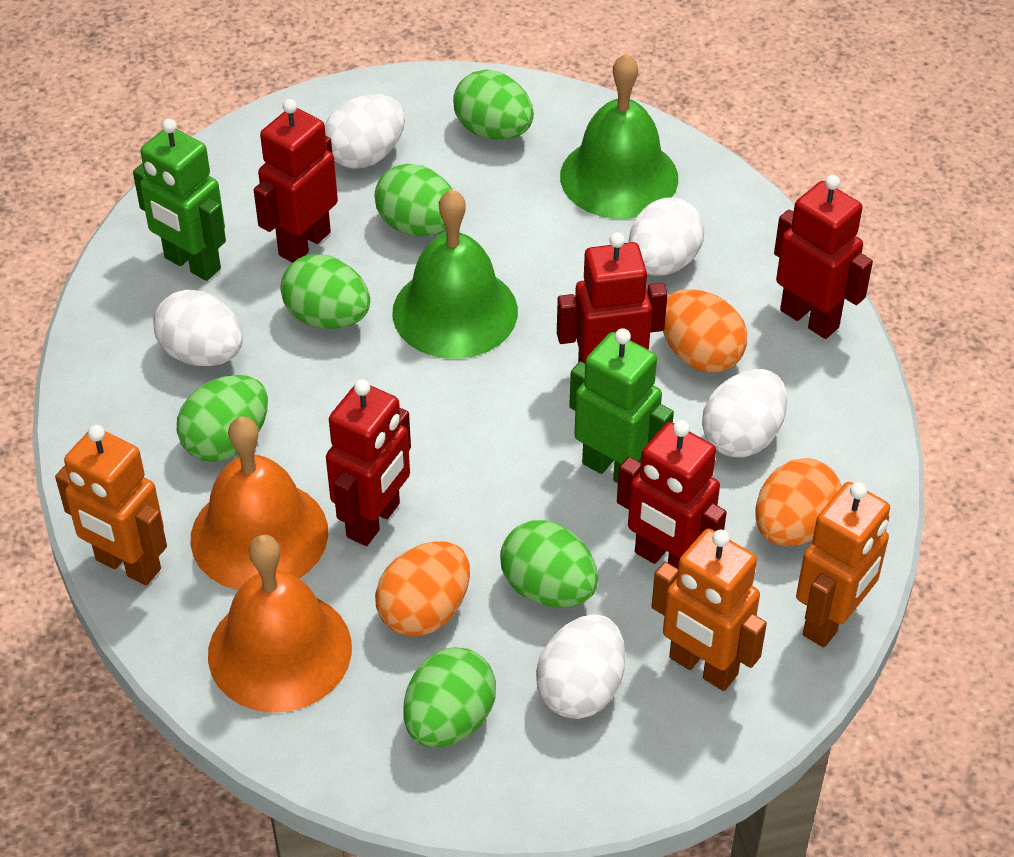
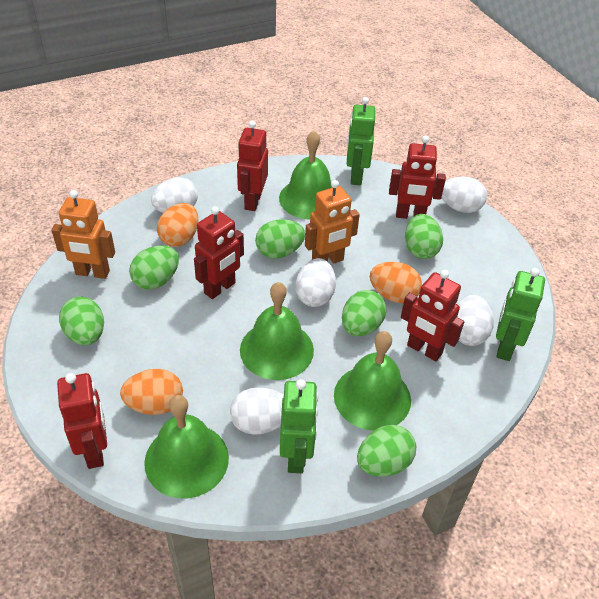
green bell: [392,189,518,359] [560,53,678,219] = 2 -> [144,395,229,499] [240,282,314,380] [279,130,333,219] [334,331,411,431] = 4
green robot: [133,119,226,281] [569,328,674,483] = 2 -> [280,379,319,473] [347,97,375,185] [496,268,545,361] = 3
orange bell: [191,416,328,590] [208,535,352,713] = 2 -> none = 0
orange robot: [55,425,167,585] [651,529,767,691] [796,482,890,647] = 3 -> [51,190,115,279] [305,180,360,263] = 2

